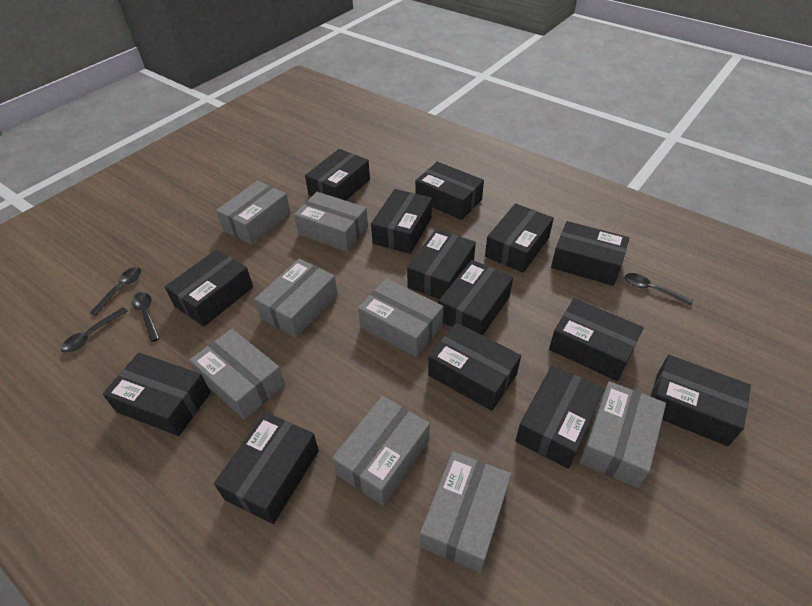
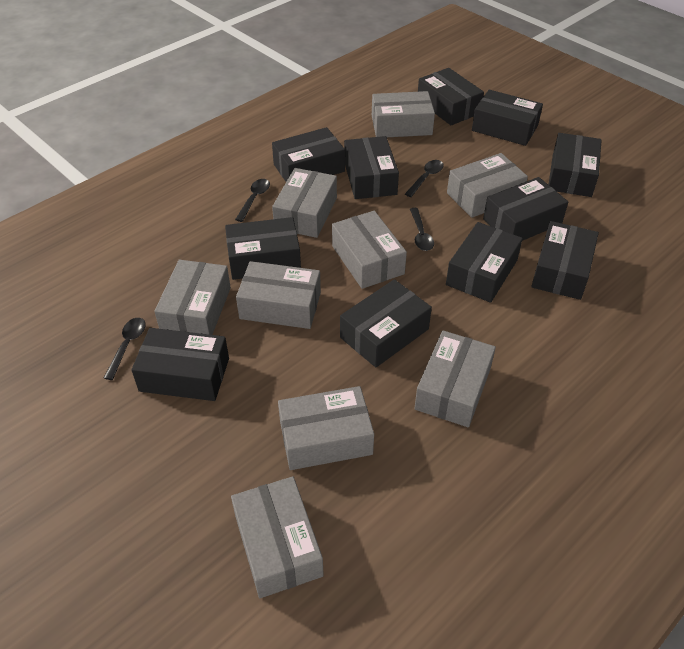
black box: [103,352,210,436] [165,249,253,327] [214,412,319,524] [305,149,370,201] [371,189,432,254] [407,229,476,299] [415,162,484,220] [428,323,521,411] [438,260,513,335] [485,203,554,273] [515,365,605,469] [549,298,644,381] [551,221,629,286] [650,355,751,446] = 14 -> [131,328,229,401] [225,217,301,280] [272,127,345,182] [340,279,432,367] [344,136,399,199] [418,68,484,125] [446,222,523,303] [472,90,543,146] [483,177,568,241] [531,221,599,300] [548,133,602,197] = 11
grey box: [189,329,285,420] [216,181,291,245] [254,259,338,338] [294,192,368,252] [332,396,430,506] [358,279,443,357] [420,451,511,573] [579,381,666,488] = 8 -> [154,260,231,335] [231,476,324,598] [236,261,321,329] [272,168,337,238] [278,386,374,470] [332,211,407,289] [372,91,435,137] [414,330,496,427] [447,153,528,218] = 9

